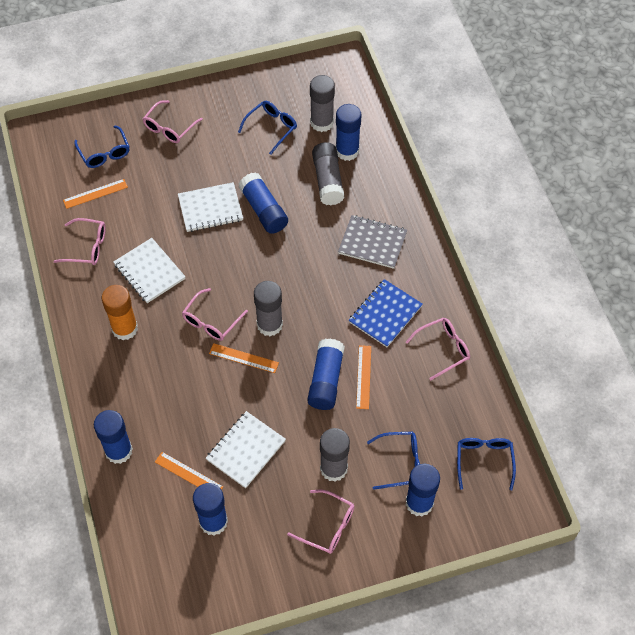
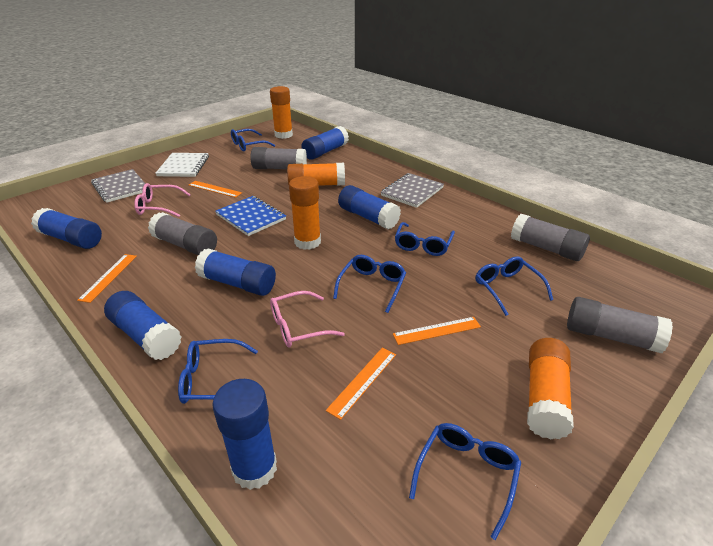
blue glasses: [74,126,130,168] [238,101,297,155] [367,432,420,490] [457,438,516,490] = 4 -> [178,339,258,404] [231,129,275,151] [333,255,406,313] [395,222,455,256] [409,423,521,540] [475,256,553,316] = 6
grey notebook: [338,215,407,269] = 1 -> [91,169,145,203] [381,173,444,208] = 2
orange glue stick: [102,285,138,340] = 1 -> [270,86,293,139] [287,163,345,186] [289,176,321,250] [527,338,574,439] = 4
pink glasses: [53,218,106,265] [143,100,203,143] [182,288,248,341] [287,490,354,554] [406,318,470,380] = 5 -> [134,183,191,217] [270,291,345,347] = 2
white notebook: [114,238,186,303] [178,182,243,232] [206,411,286,488] = 3 -> [155,153,209,177] = 1

